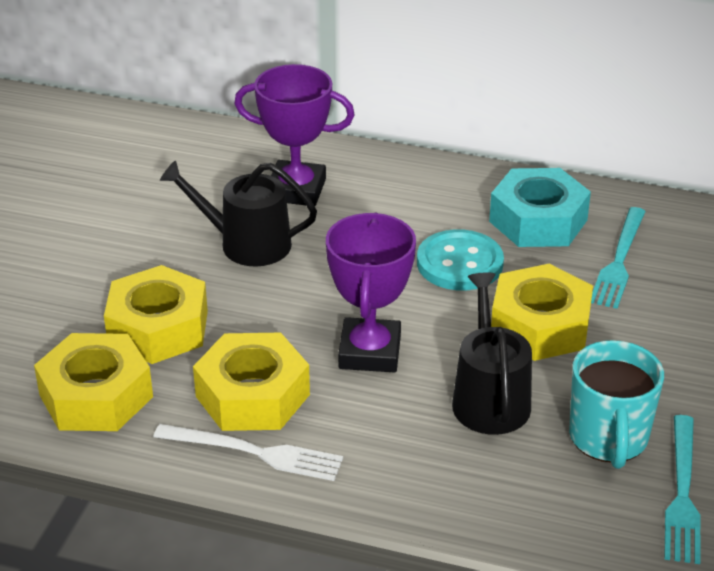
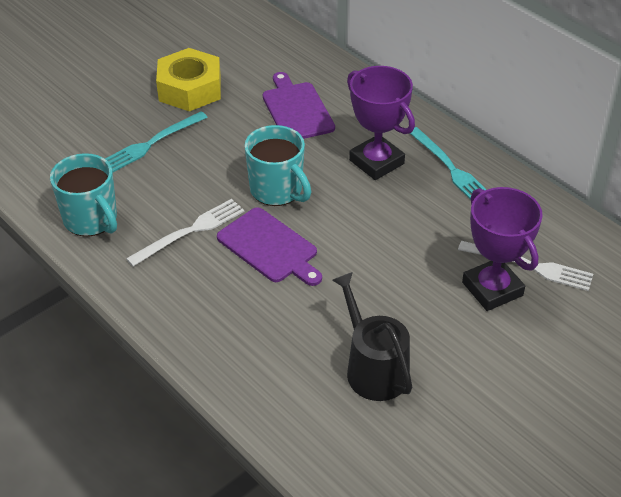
black watering can: [160,160,317,266] [452,272,532,435] = 2 -> [332,272,412,401] = 1
purple cutting board: none = 0 -> [217,207,322,286] [263,72,335,139] = 2
turquoise button: [417,229,504,290] = 1 -> none = 0
turquoise mug: [569,340,664,469] = 1 -> [50,153,117,237] [244,125,311,206] = 2
turquoise nut: [489,168,591,247] = 1 -> none = 0
white fork: [154,424,343,481] = 1 -> [126,199,245,267] [458,241,593,291] = 2
yellow nut: [34,333,153,431] [104,265,208,364] [193,333,310,431] [491,264,593,361] = 4 -> [156,48,221,111] = 1

